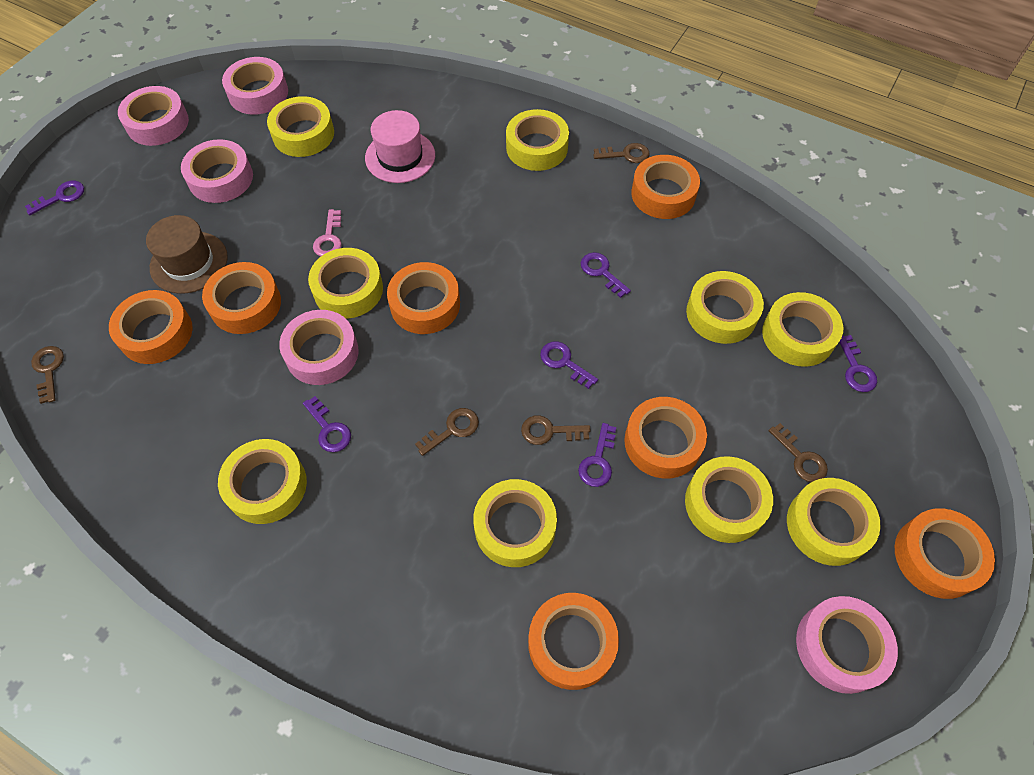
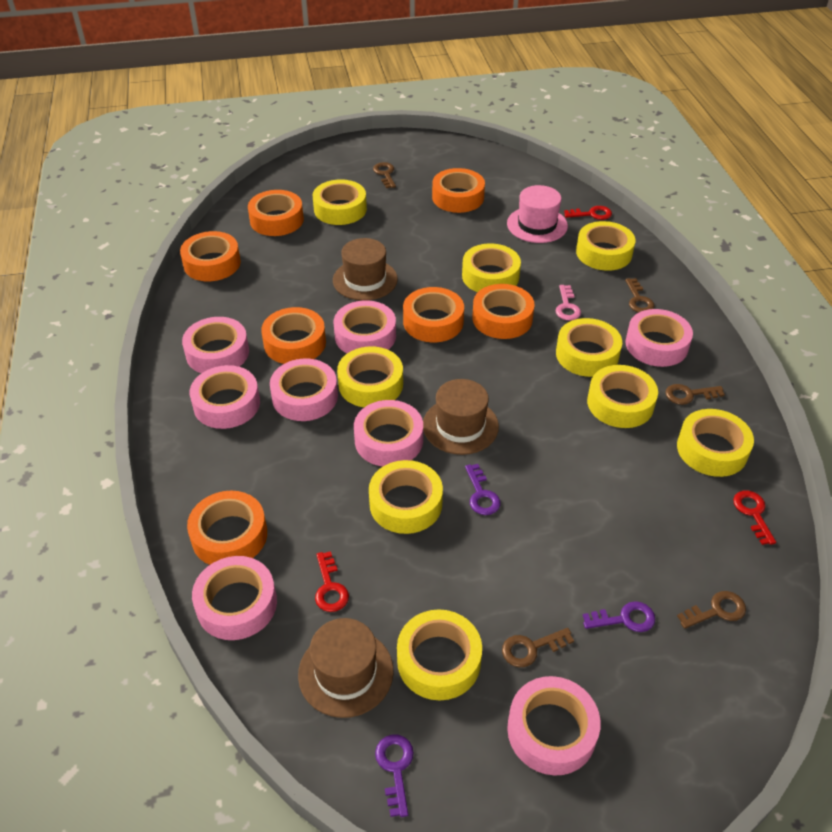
brown hat: [146,215,228,294] = 1 -> [298,618,394,718] [333,238,398,301] [423,379,499,455] = 3
pink tape: [118,86,189,146] [181,139,253,203] [222,57,288,115] [279,310,359,385] [796,596,898,694] = 5 -> [182,317,249,373] [190,365,260,429] [192,556,277,640] [270,359,338,421] [334,300,396,353] [354,400,423,466] [507,676,601,776] [625,309,693,367] = 8
purple key: [25,181,84,215] [303,396,351,452] [540,341,598,389] [578,423,616,487] [581,252,631,298] [839,335,877,392] = 6 -> [375,735,414,817] [465,464,501,515] [583,601,655,632] = 3
red key: none = 0 -> [315,551,349,612] [564,206,612,220] [733,490,776,545] = 3

